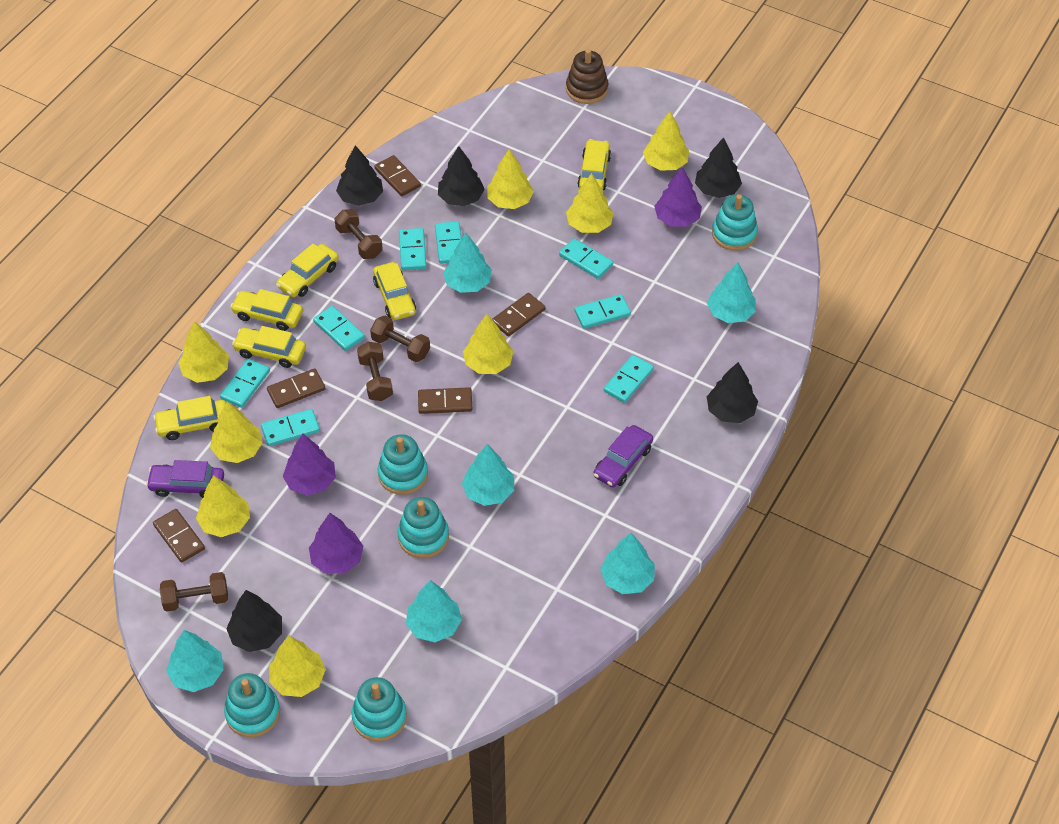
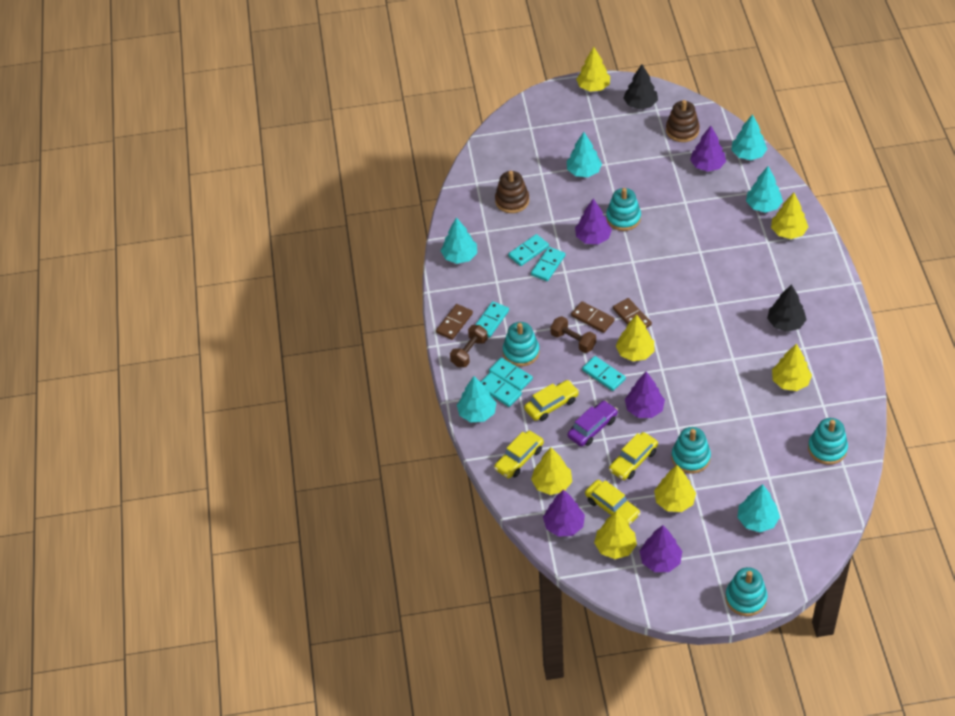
black tree: [226,590,282,652] [336,145,383,206] [438,146,484,206] [695,137,742,198] [707,362,758,423] = 5 -> [623,64,658,109] [767,284,807,332] = 2
brown domino: [153,509,205,563] [267,368,326,408] [374,155,421,196] [418,387,472,414] [492,293,545,337] = 5 -> [436,304,473,340] [571,301,615,333] [613,298,652,328] = 3
brown dumbbell: [160,572,228,612] [334,209,383,259] [357,342,393,401] [370,316,430,362] = 4 -> [450,325,488,367] [550,316,596,353] = 2
brown stacking toy: [566,49,608,104] = 1 -> [495,171,529,213] [666,100,700,142] = 2
purple car: [146,460,224,498] [593,425,653,488] = 2 -> [568,400,618,447] = 1
purple tree: [283,434,336,495] [309,513,363,574] [654,167,702,227] = 3 -> [543,489,585,537] [575,199,612,244] [625,372,665,418] [639,525,682,572] [690,126,726,172] = 5
turquoise domino: [220,359,270,408] [261,409,320,446] [313,306,365,351] [399,228,427,270] [435,221,462,264] [559,238,613,279] [574,294,631,329] [604,355,654,403] = 8 -> [475,301,509,337] [481,372,522,407] [489,357,533,391] [508,234,549,266] [531,247,565,281] [582,356,626,391] = 6
yellow car: [153,396,226,440] [230,289,303,331] [232,326,306,368] [276,244,339,297] [373,262,416,320] [577,139,611,190] = 6 -> [494,431,544,479] [524,380,579,421] [585,480,641,525] [609,432,658,480] = 4
yellow tree: [178,321,229,383] [196,475,250,537] [210,401,263,463] [269,636,326,697] [463,314,514,374] [487,149,534,209] [566,173,614,233] [643,112,689,171] = 8 -> [531,448,572,495] [576,47,610,92] [594,511,637,559] [616,314,654,361] [654,465,696,512] [771,193,808,239] [772,343,812,391] = 7

